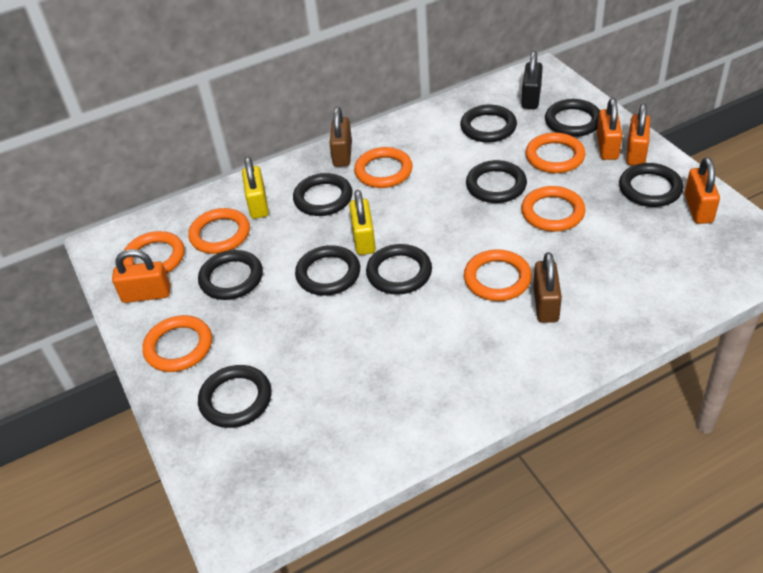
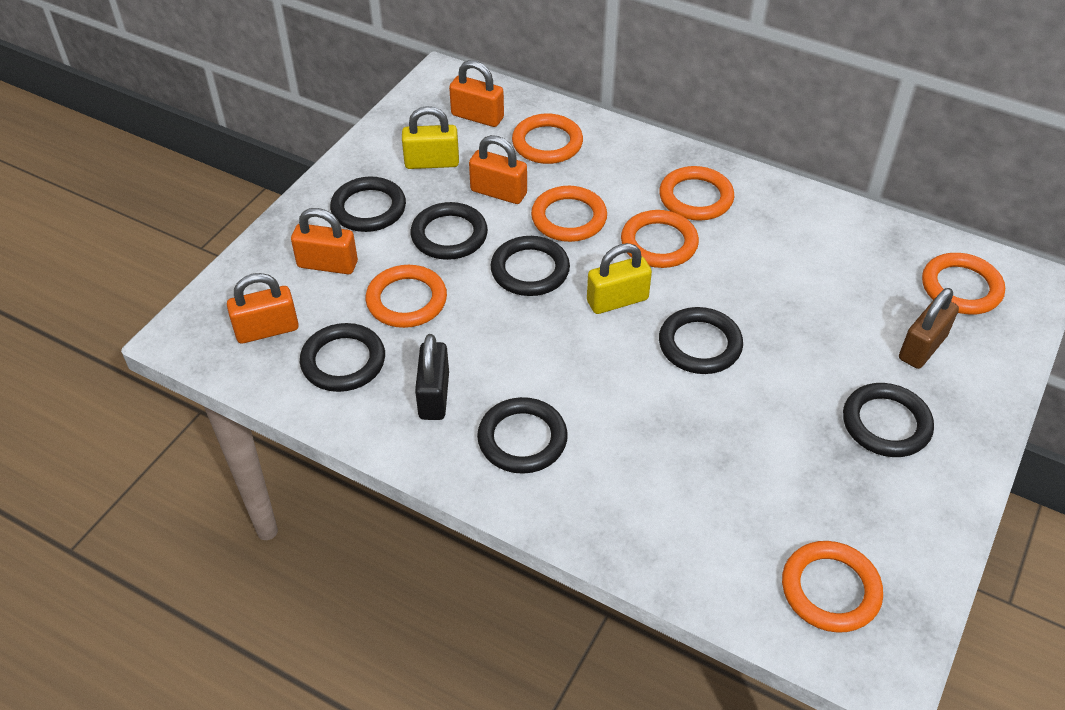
black ring: [198,250,263,300] [198,365,272,428] [293,173,353,216] [295,245,360,296] [366,244,432,295] [460,105,517,142] [466,160,527,203] [545,99,600,137] [619,163,684,207] = 9 -> [300,323,385,392] [330,176,406,232] [411,202,488,260] [477,397,568,474] [491,236,570,296] [659,307,743,374] [843,383,934,457] = 7
brown padlock: [330,107,352,167] [533,252,562,323] = 2 -> [899,288,959,369] = 1

